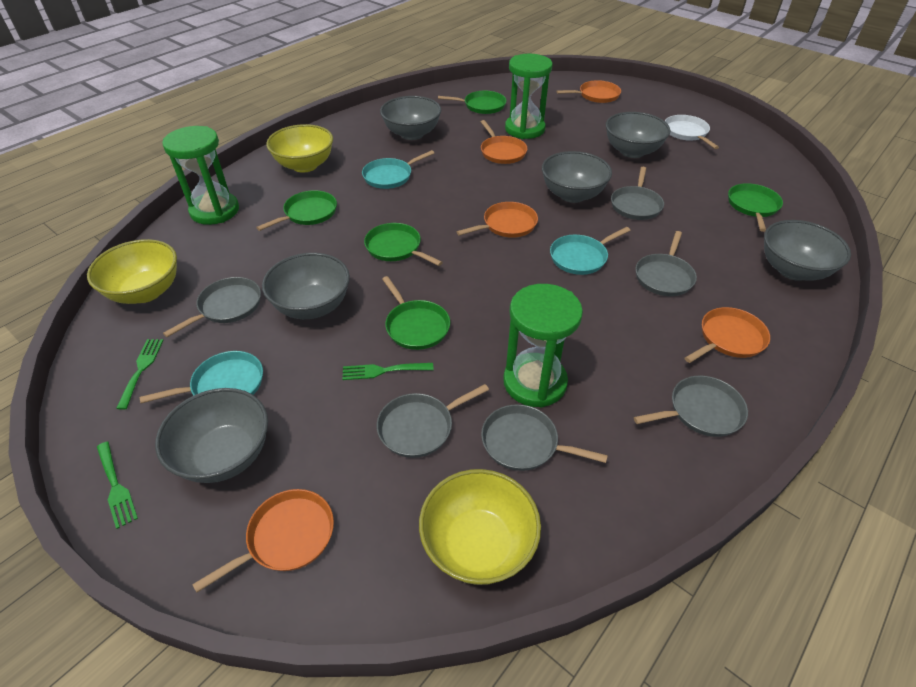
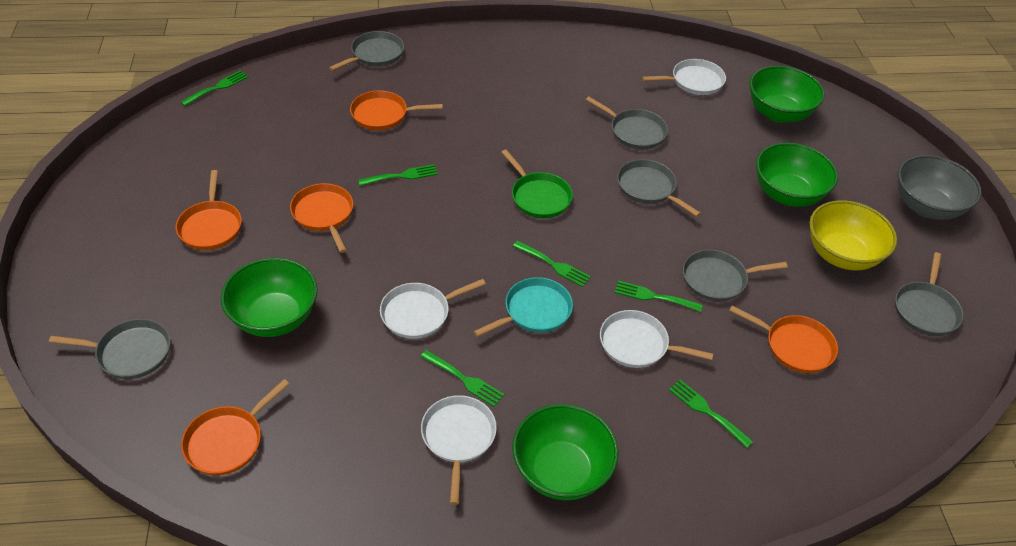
green bowl: none = 0 -> [221,258,317,337] [512,404,619,500] [749,66,824,123] [756,143,838,207] = 4
green fork: [97,442,138,529] [116,339,164,410] [342,363,433,380] = 3 -> [180,71,248,106] [358,164,438,186] [421,350,504,407] [513,241,591,287] [615,281,703,312] [669,380,754,448] = 6
green hourglass: [162,126,239,225] [503,284,583,407] [505,54,553,139] = 3 -> none = 0
green pan: [256,190,337,231] [364,223,443,266] [382,276,450,350] [438,91,507,114] [728,183,783,232] = 5 -> [501,150,573,218] = 1
grey bowl: [155,388,268,483] [262,253,350,319] [380,96,441,140] [542,151,612,203] [606,112,671,158] [764,220,851,281] = 6 -> [898,155,982,220] = 1
turquoise pan: [140,351,263,403] [362,150,434,189] [550,227,631,275] = 3 -> [473,277,573,337] = 1
white pan: [665,115,719,149] = 1 -> [380,279,486,339] [421,395,497,505] [600,310,713,368] [642,59,726,95] = 4
yellow bowl: [87,239,177,304] [266,124,333,173] [419,469,541,585] = 3 -> [810,200,897,270] = 1

